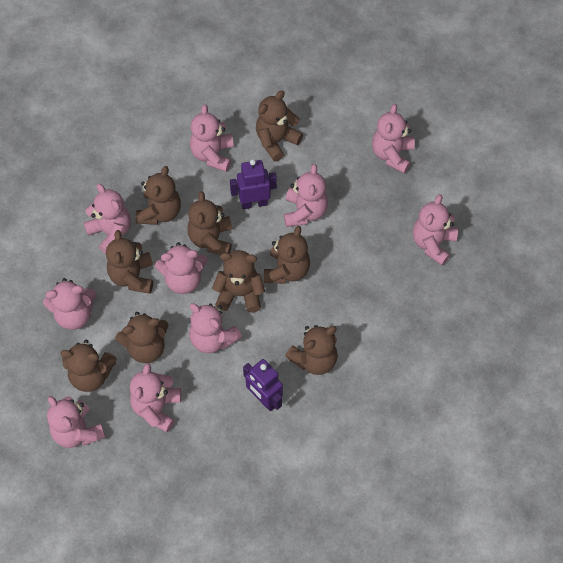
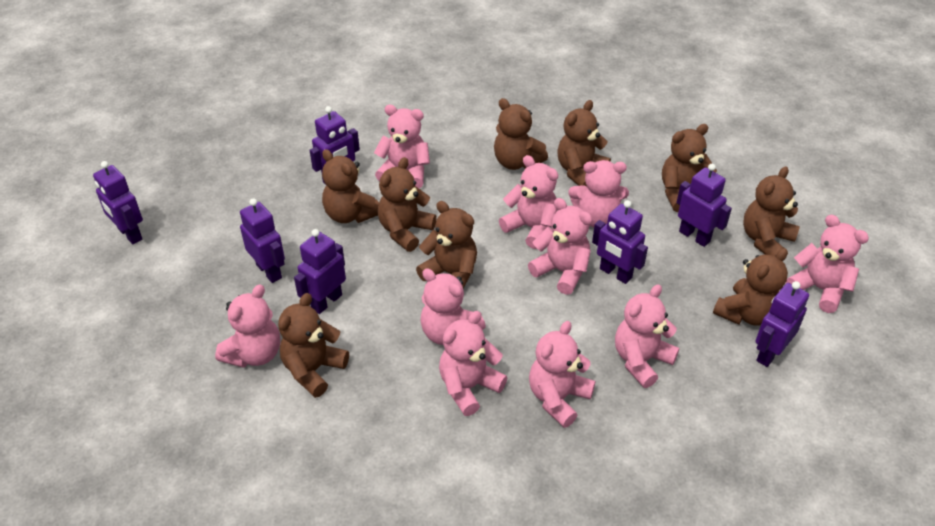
purple robot: [230,159,277,209] [243,359,283,411] = 2 -> [93,161,143,244] [240,198,285,283] [294,229,346,314] [310,106,360,185] [592,200,648,284] [676,164,732,247] [756,281,809,367] = 7

